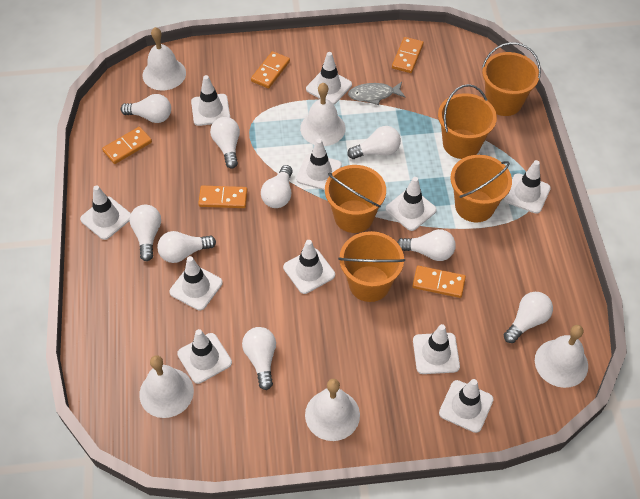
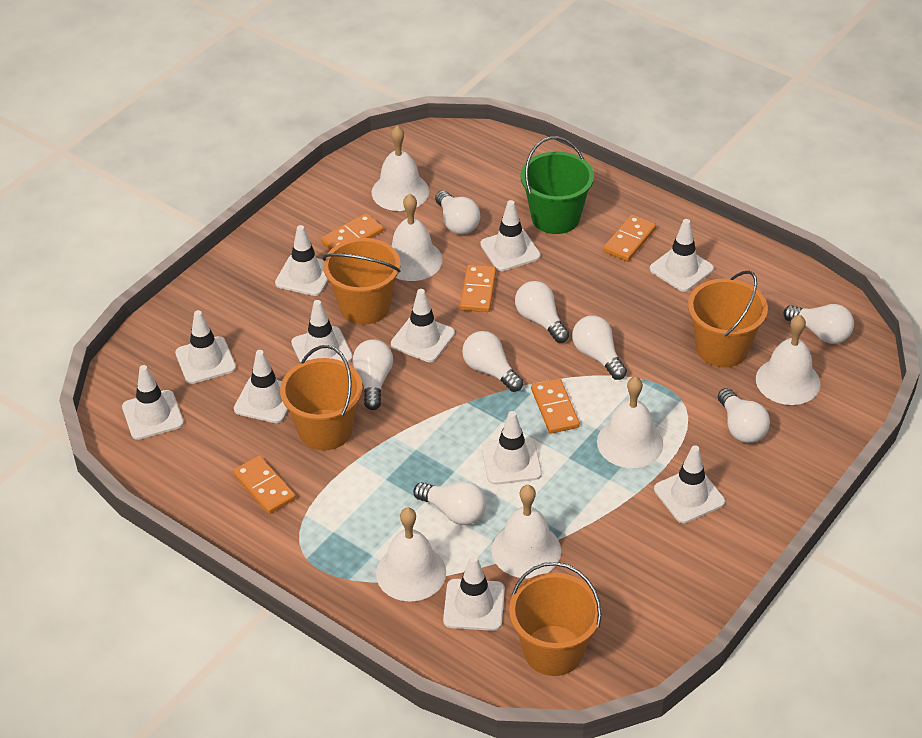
green bucket: none = 0 -> [520,137,594,234] = 1
grey fish: [348,82,406,105] = 1 -> none = 0
orange bucket: [325,165,386,233] [338,231,405,302] [438,84,497,159] [450,155,512,222] [482,42,541,116] = 5 -> [280,345,363,451] [322,238,401,325] [509,562,601,676] [688,271,768,367] = 4
white bell: [139,355,194,418] [143,27,186,91] [300,83,346,146] [305,379,360,441] [535,325,588,388] = 5 -> [372,126,429,211] [376,507,446,602] [392,194,443,281] [492,485,561,579] [597,377,663,468] [756,315,821,405] = 6
white light bulb: [121,94,171,123] [130,205,161,261] [157,231,216,263] [210,117,240,169] [242,327,276,390] [261,165,293,208] [347,126,401,159] [397,229,456,261] [504,292,553,343] = 9 -> [353,339,393,410] [413,481,486,525] [435,190,480,234] [462,331,523,392] [515,281,569,343] [572,316,627,380] [718,388,770,443] [783,304,854,344] = 8

